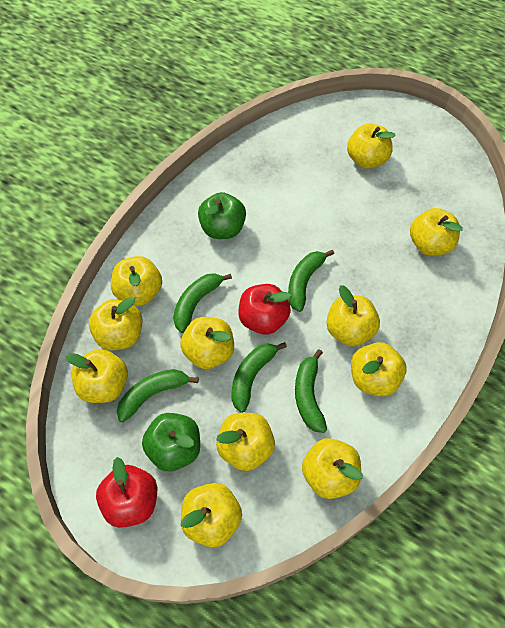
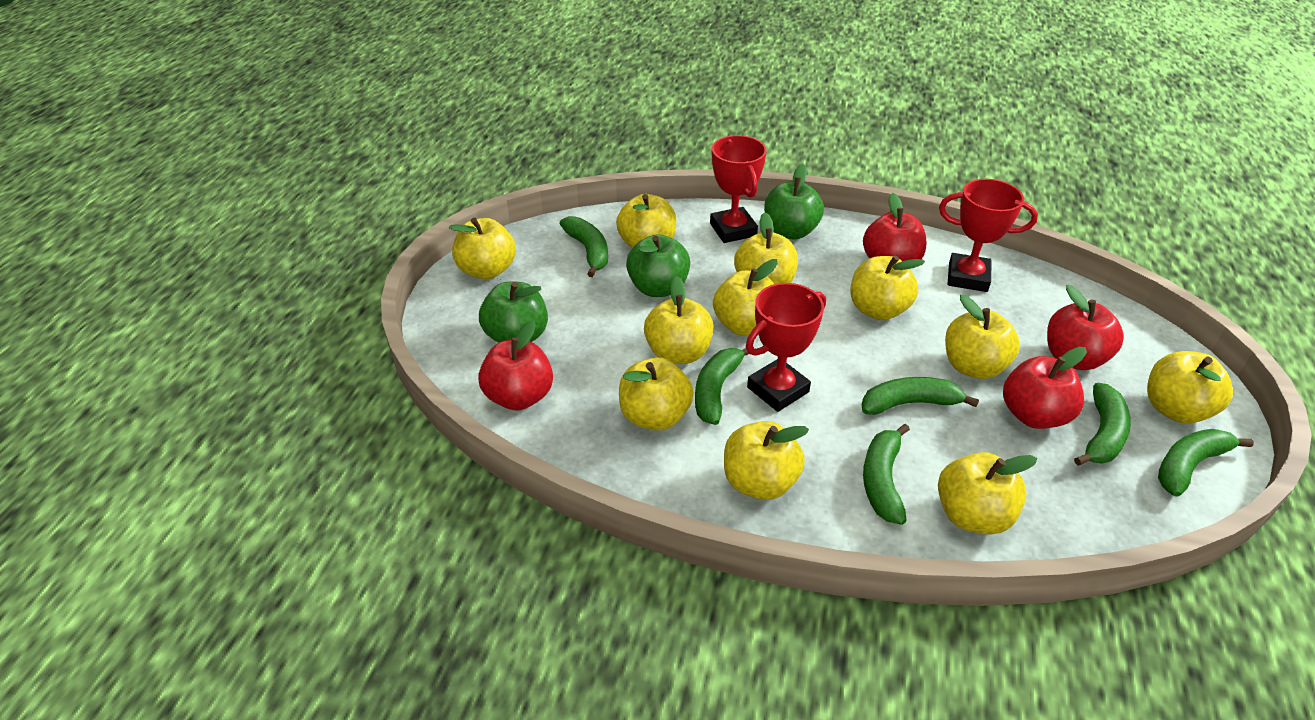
green apple: [142,413,200,471] [198,192,246,239] = 2 -> [479,282,548,343] [626,234,690,297] [764,164,824,240] = 3
green banana: [117,369,199,422] [173,273,232,333] [231,342,287,413] [288,250,334,312] [295,349,327,433] = 5 -> [560,216,608,277] [695,347,754,425] [862,377,979,415] [863,424,910,525] [1074,383,1131,466] [1158,429,1254,496] = 6
red apple: [96,457,157,528] [238,284,291,335] = 2 -> [478,320,553,411] [863,193,926,261] [1003,347,1087,429] [1047,285,1124,370] = 4
red trophy: none = 0 -> [710,135,767,243] [746,283,826,412] [939,179,1038,292] = 3

